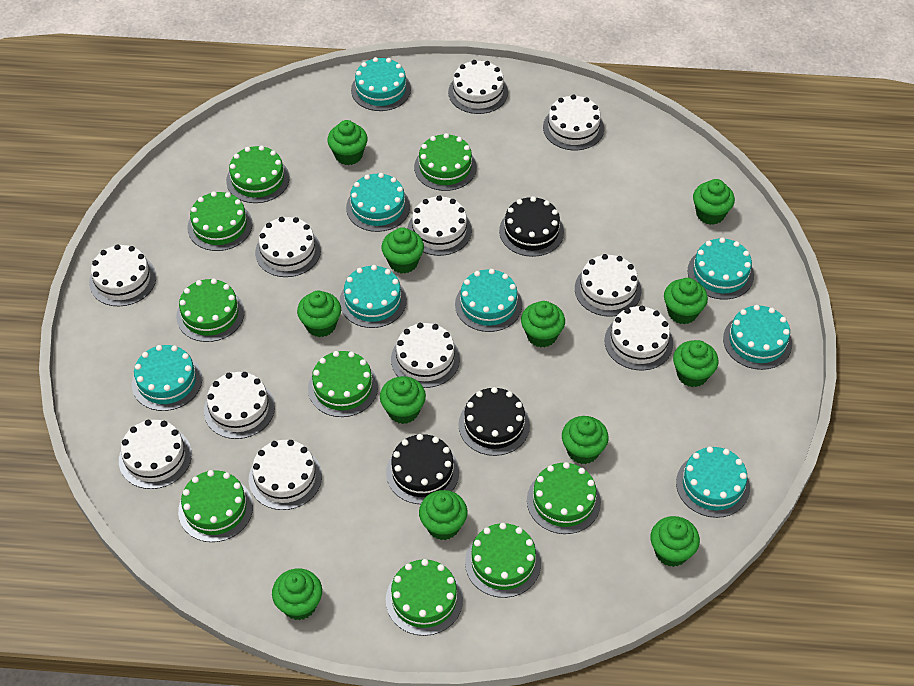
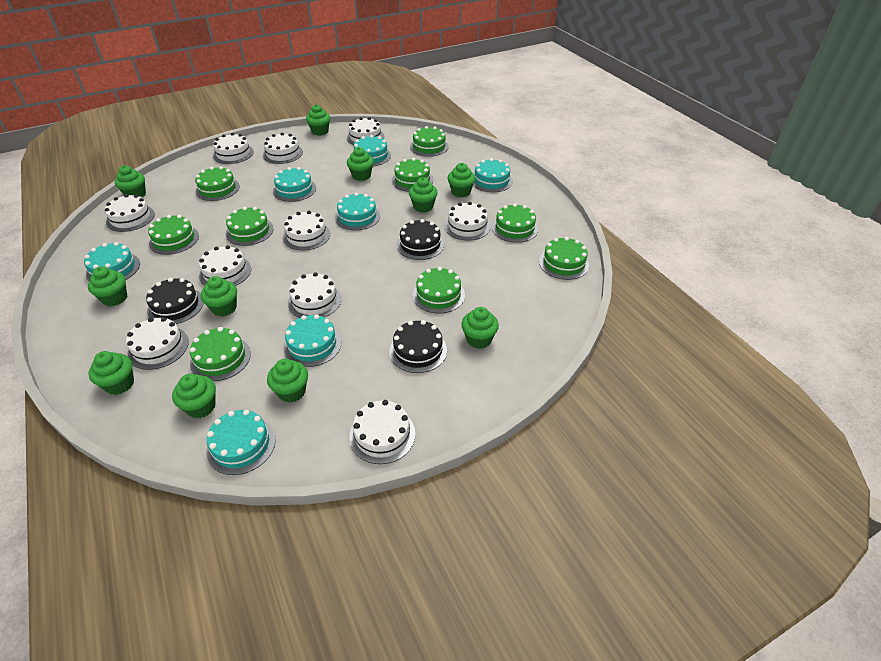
green cupcake: [272,568,322,620] [297,291,341,337] [327,120,368,165] [380,376,426,424] [381,227,424,274] [419,490,468,540] [521,301,565,347] [562,416,609,464] [650,516,700,567] [664,278,708,324] [673,340,719,387] [693,179,735,225] = 12 -> [88,266,127,306] [88,351,134,395] [114,165,146,197] [172,374,216,418] [201,276,237,317] [267,358,308,403] [306,104,330,136] [347,147,374,181] [409,177,438,213] [448,163,475,197] [461,307,499,349] = 11
turquoise cake: [132,345,202,411] [339,265,407,328] [346,173,410,232] [351,57,411,111] [455,269,522,332] [676,446,750,518] [687,238,754,300] [723,305,792,370] = 8 -> [84,242,140,281] [207,410,276,475] [273,167,316,202] [283,314,341,367] [335,193,380,231] [354,135,391,166] [473,158,513,192] = 7
white cake: [89,244,156,306] [119,420,192,489] [204,372,275,439] [249,440,322,510] [255,217,321,277] [391,323,460,388] [407,195,472,256] [448,60,508,114] [543,95,604,150] [575,254,641,317] [604,306,673,370] = 11 -> [105,194,155,232] [126,317,189,370] [199,245,251,286] [213,133,254,164] [263,133,303,164] [283,211,330,251] [288,272,342,318] [347,117,384,145] [349,400,415,464] [444,202,491,241] = 10

